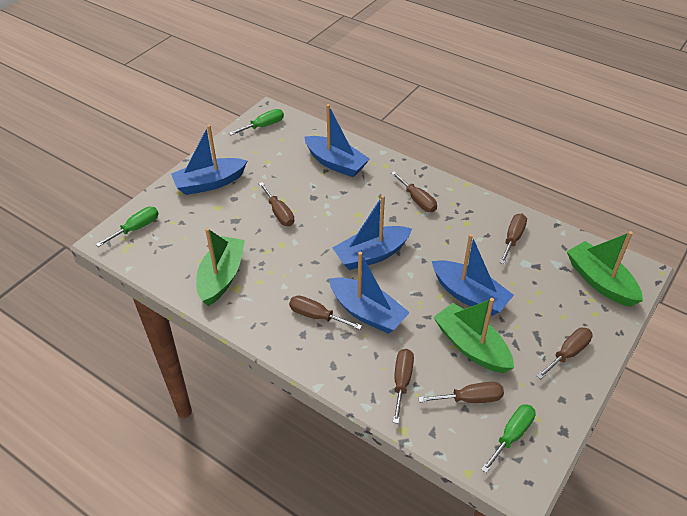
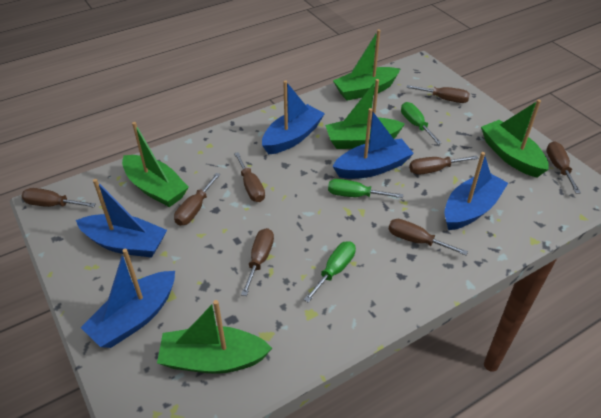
brown screwdriver: [259,182,294,226] [289,295,362,330] [391,171,437,212] [393,349,414,424] [418,382,504,403] [499,214,527,264] [537,328,593,379] = 7 -> [22,188,96,208] [174,173,220,226] [234,152,265,202] [241,228,274,296] [389,219,468,255] [406,85,470,103] [409,155,479,175] [546,141,581,194] = 8
green boat: [196,228,245,306] [433,298,514,373] [567,231,643,307] = 3 -> [122,122,189,207] [157,300,272,374] [325,79,405,149] [333,29,400,101] [481,100,549,177] = 5

